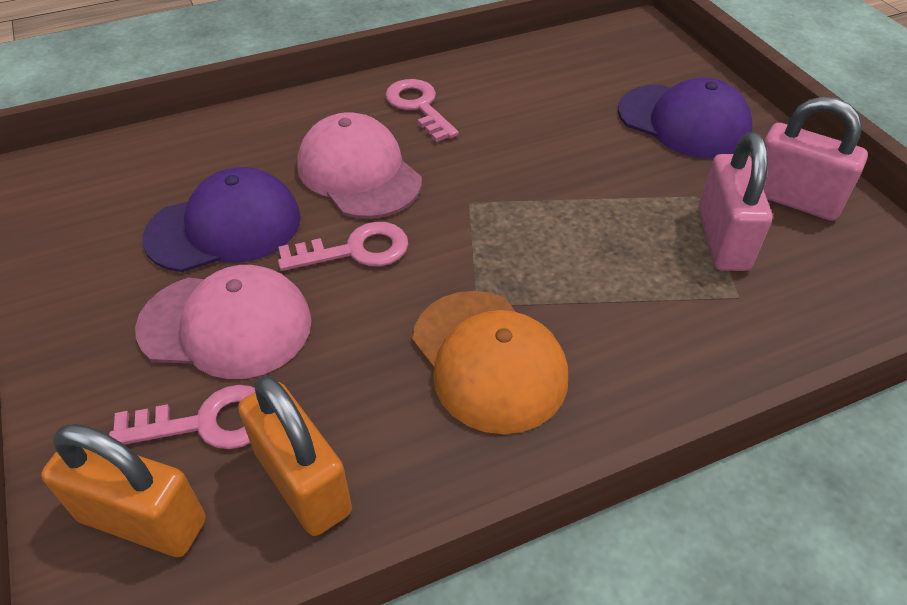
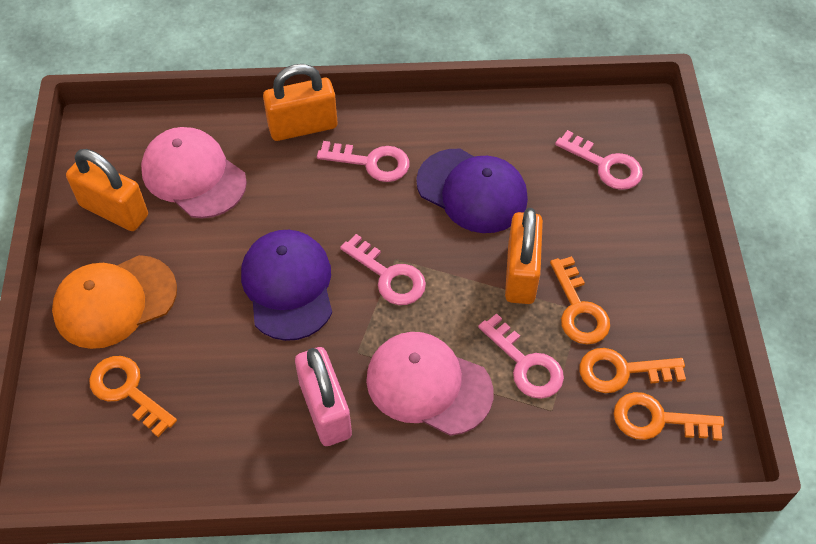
orange key: none = 0 -> [89,356,177,437] [550,256,610,344] [580,348,686,393] [614,392,724,441] = 4
orange padlock: [41,424,206,557] [238,375,352,536] = 2 -> [66,149,148,231] [263,64,337,141] [505,208,543,304] = 3
pink key: [109,385,255,449] [278,222,408,271] [385,79,459,142] = 3 -> [317,141,410,182] [340,234,426,305] [478,313,564,399] [555,130,643,190] = 4
pink padlock: [698,132,772,271] [763,96,868,221] = 2 -> [295,347,352,446] = 1

